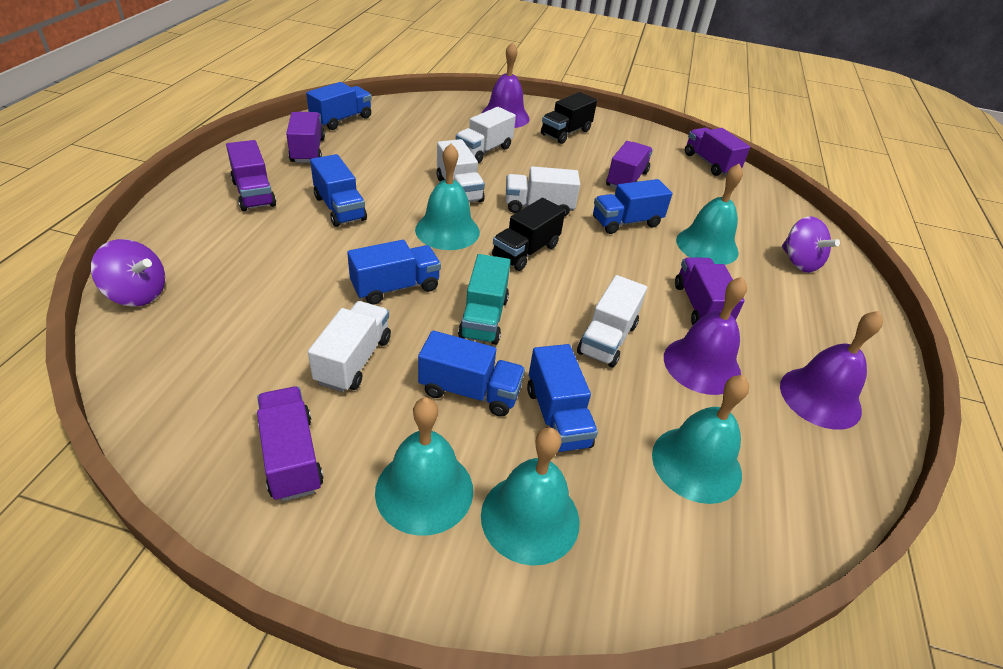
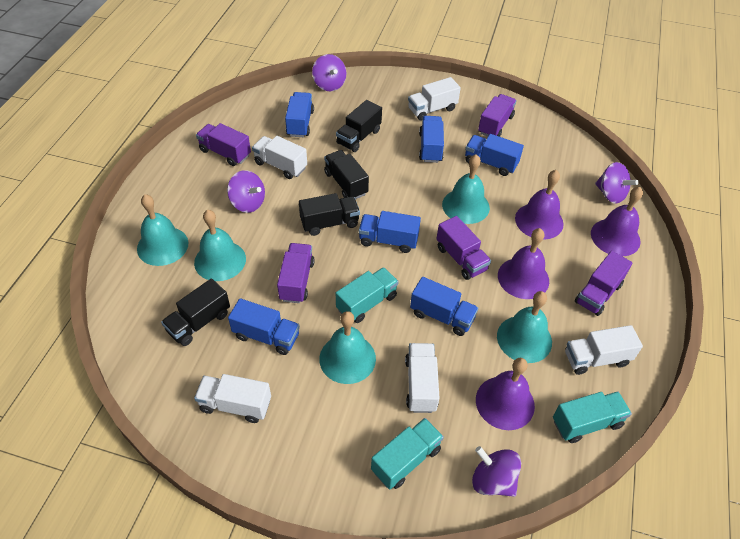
black truck: [492,198,565,271] [541,92,597,144] = 2 -> [161,278,230,346] [299,193,360,236] [324,150,369,199] [336,100,382,152] = 4
purple bell: [481,42,530,128] [664,277,747,395] [780,311,883,430] = 3 -> [476,358,535,430] [498,228,549,299] [515,170,564,240] [591,187,643,256] = 4
purple spinning top: [91,239,165,307] [782,216,840,273] = 2 -> [227,170,265,213] [312,54,346,91] [472,446,521,497] [595,162,639,204] = 4
purple truck: [226,140,276,211] [257,387,324,502] [286,112,325,163] [606,141,653,189] [675,257,745,325] [685,127,750,176] = 6 -> [196,123,251,166] [277,243,315,303] [436,216,491,280] [478,94,517,137] [575,251,633,316] = 5
turquoise truck: [458,254,511,345] = 1 -> [336,267,399,323] [371,418,444,490] [553,391,632,443] = 3

